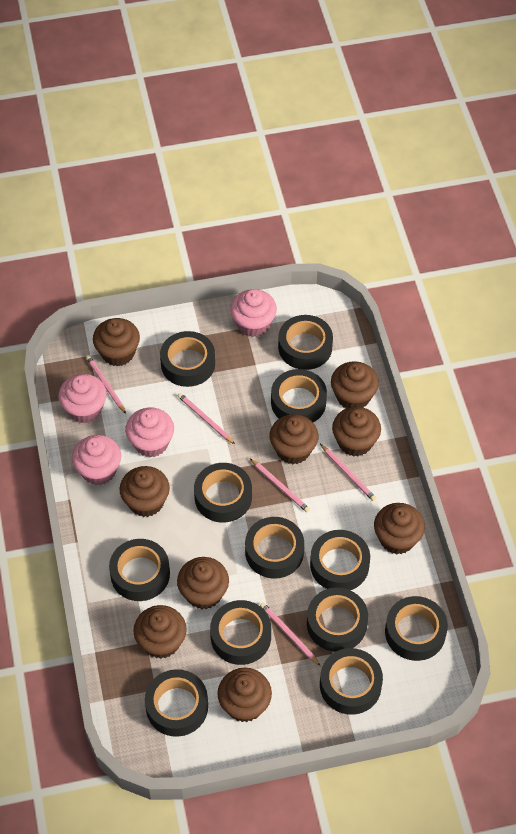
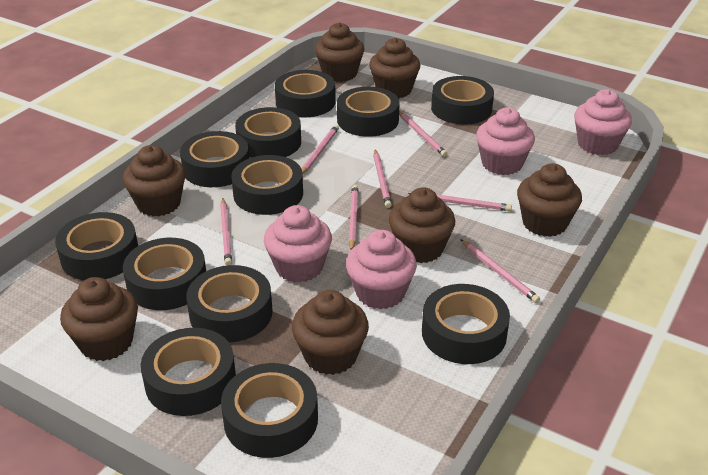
brown cupcake: [93,318,140,366] [120,466,170,517] [133,605,187,659] [177,557,229,609] [217,668,272,722] [269,414,318,464] [331,361,379,408] [332,407,381,457] [374,503,425,555] = 9 -> [60,277,138,361] [123,145,186,217] [292,290,369,375] [315,22,364,82] [369,38,420,99] [389,187,455,263] [517,163,582,237] = 7
pink pencil: [86,355,126,414] [178,393,235,444] [250,459,310,513] [260,602,320,666] [320,444,376,501] = 5 -> [220,198,232,265] [302,125,339,174] [349,185,358,250] [373,150,392,208] [399,111,447,157] [408,193,512,211] [460,239,540,303] = 7

